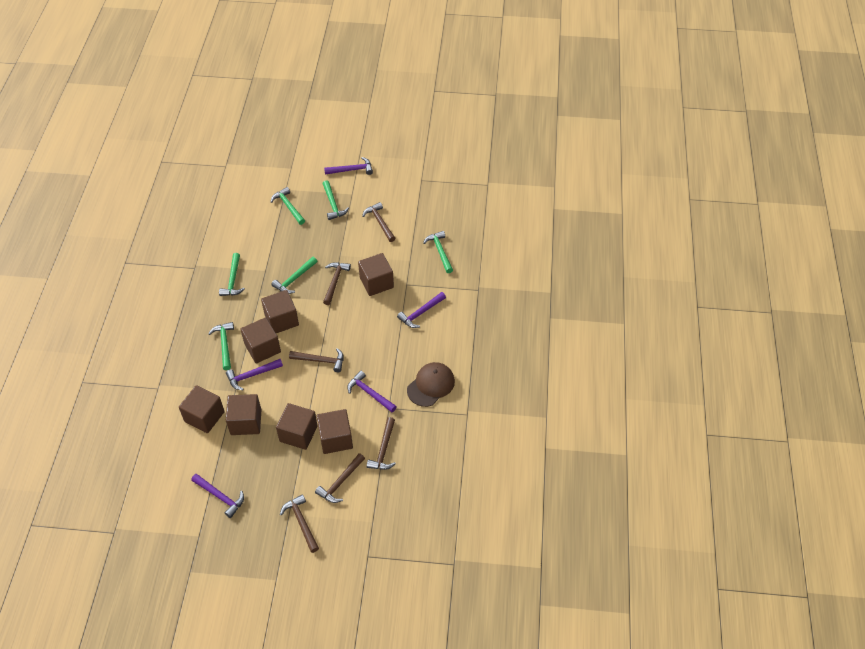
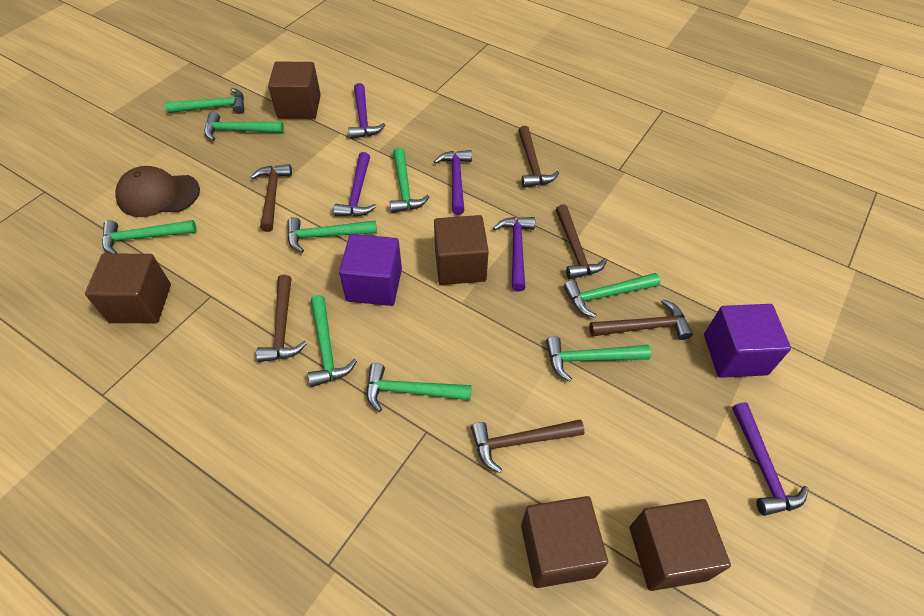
brown cube: [179,385,225,433] [226,394,261,435] [241,317,281,363] [261,290,299,333] [276,403,318,450] [317,409,353,454] [358,253,394,296] = 7 -> [85,253,171,323] [268,62,321,119] [434,215,489,285] [521,496,608,588] [630,499,731,591] = 5
green hammer: [208,322,234,370] [219,253,245,296] [271,187,305,225] [271,257,317,294] [322,180,349,220] [423,231,453,273] = 6 -> [102,220,197,254] [165,88,244,114] [204,112,284,141] [287,217,377,253] [308,295,357,387] [367,363,472,412] [390,147,429,213] [546,336,651,381] [564,273,660,318] = 9
purple cube: none = 0 -> [339,234,402,306] [704,304,791,378] = 2

